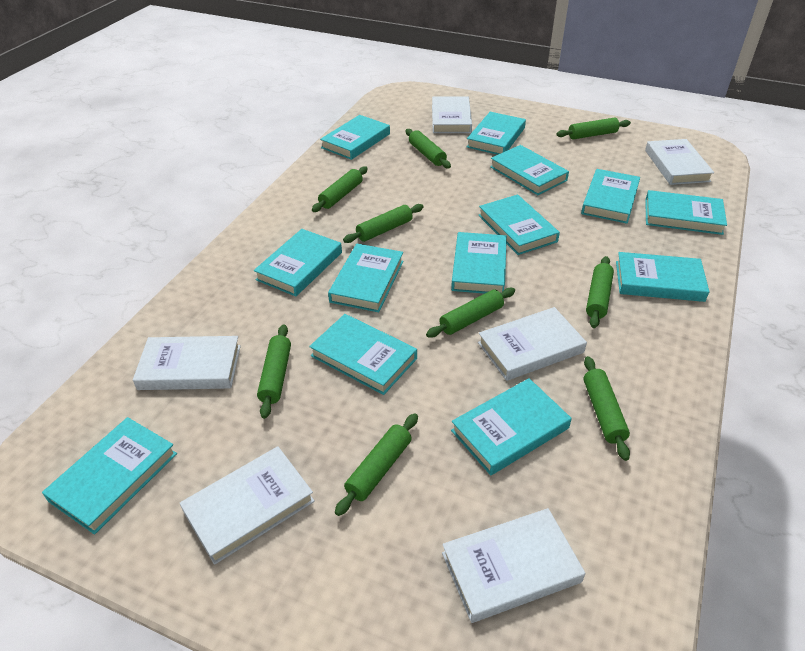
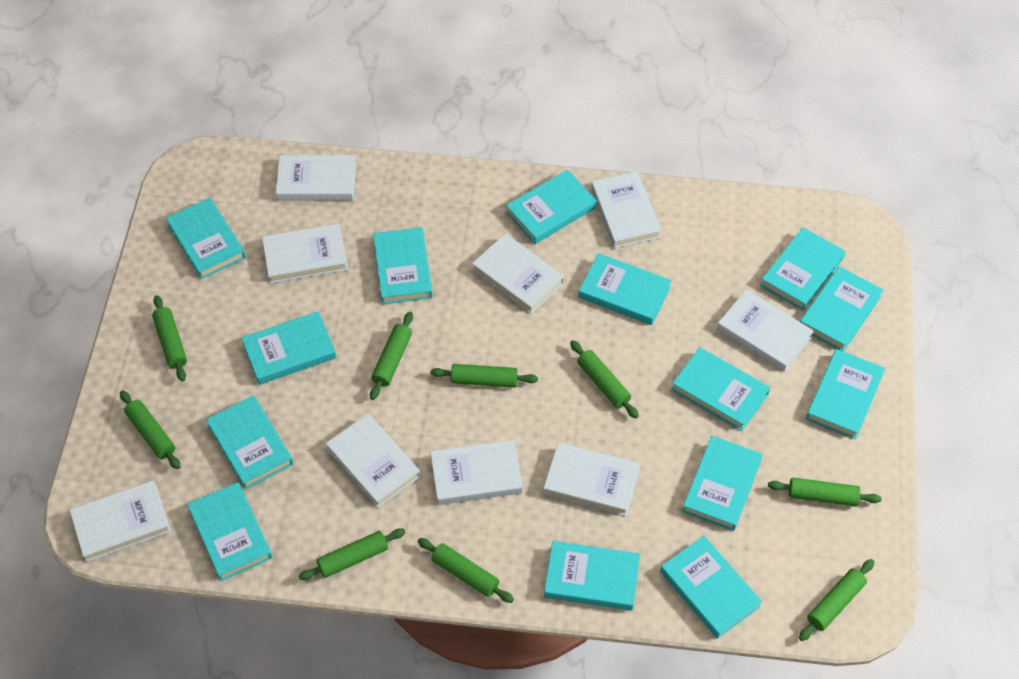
turquoise book: [42,417,177,534] [254,229,342,296] [309,314,417,395] [320,115,390,160] [328,244,403,312] [451,232,507,294] [451,378,572,475] [467,112,526,155] [478,195,560,255] [490,145,569,195] [581,169,640,224] [616,252,710,302] [645,190,727,235] = 13 -> [166,198,246,279] [187,482,272,581] [206,395,293,489] [242,311,336,385] [373,227,433,304] [506,170,597,244] [544,541,640,611] [578,253,672,325] [660,536,762,639] [671,347,770,431] [682,436,763,531] [760,227,845,310] [800,266,883,352] [806,349,885,439] = 14
white book: [133,336,241,390] [180,446,315,565] [432,97,472,133] [442,508,585,623] [478,307,587,381] [645,139,714,185] = 6 -> [70,480,171,562] [262,224,348,283] [276,155,356,201] [326,414,421,508] [430,440,523,505] [472,233,564,314] [543,442,640,516] [591,171,662,248] [717,289,814,372] = 9

